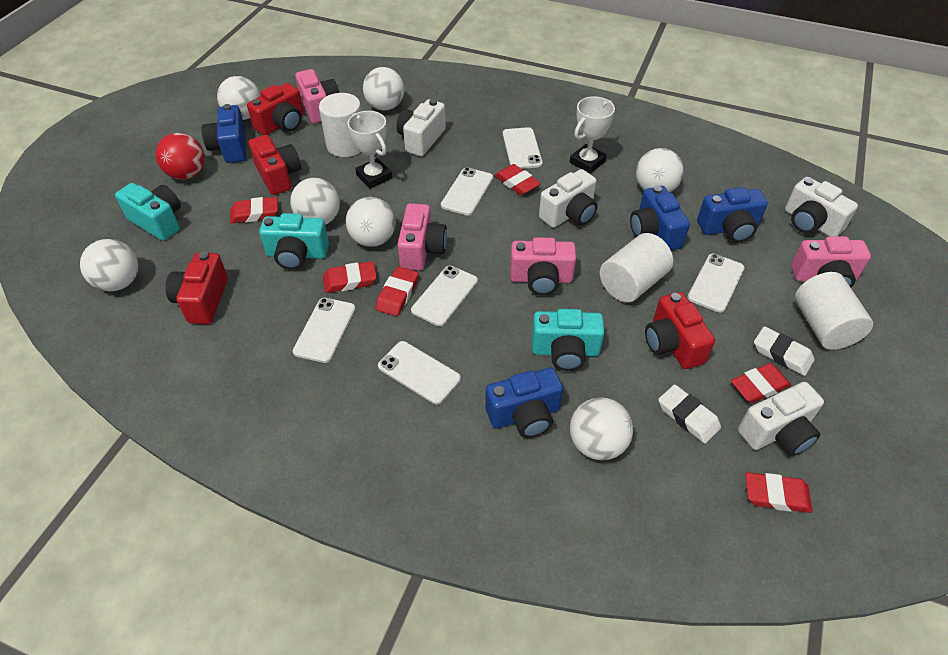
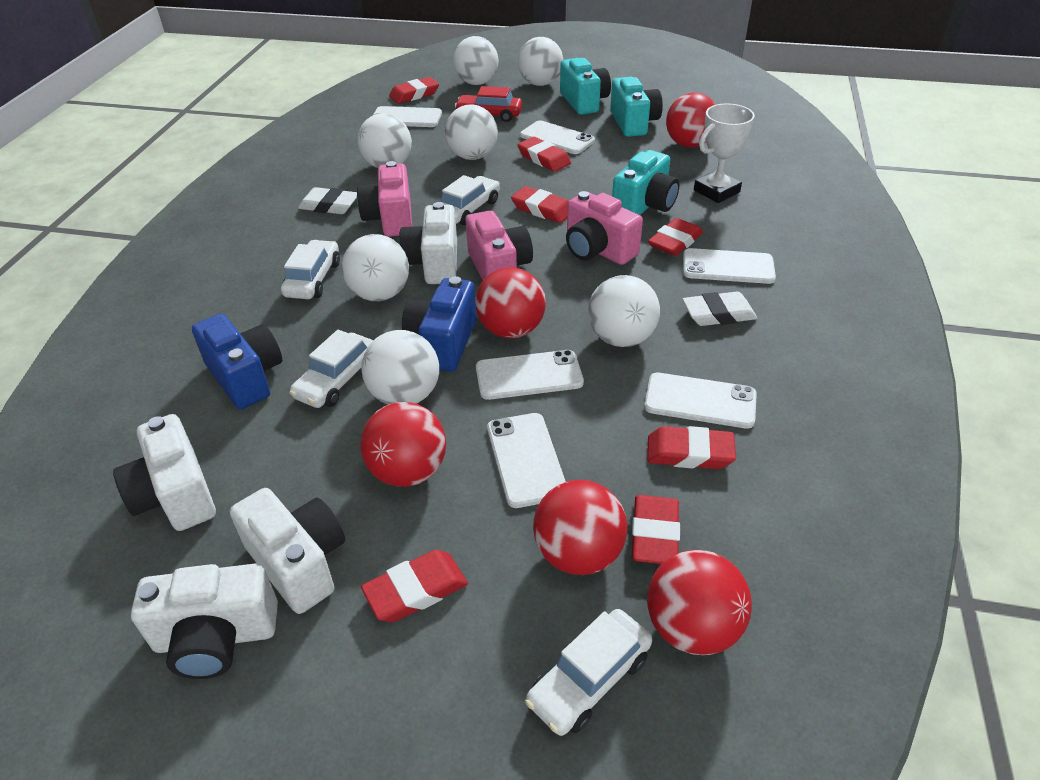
blue camera: [202,104,246,163] [485,368,563,438] [630,186,690,251] [697,187,768,243] = 4 -> [192,314,282,409] [402,276,477,372] = 2
pink camera: [295,69,339,124] [397,203,447,271] [510,237,576,295] [791,236,871,287] = 4 -> [357,161,412,237] [466,211,533,280] [566,191,643,265] = 3
red ball: [156,133,205,180] = 1 -> [360,402,446,487] [475,267,546,338] [533,480,627,575] [647,550,752,655] [666,93,716,147] = 5
red camera: [165,251,228,324] [247,83,304,135] [249,135,301,195] [645,292,715,369] = 4 -> none = 0
red car: none = 0 -> [455,86,522,122] = 1
red eraser: [230,197,278,223] [323,261,377,293] [376,267,419,316] [494,164,541,195] [731,363,791,403] [745,472,813,513] = 6 -> [361,550,468,622] [389,77,439,104] [511,186,569,223] [518,137,571,172] [632,495,680,564] [647,426,736,469] [648,218,703,256] = 7
white car: none = 0 -> [281,240,340,299] [289,330,374,408] [441,175,500,225] [525,609,652,736] = 4
white cylinder: [319,93,361,157] [600,233,673,303] [795,272,873,350] = 3 -> none = 0
white trophy: [348,111,392,189] [570,97,615,174] = 2 -> [694,104,755,203] = 1

